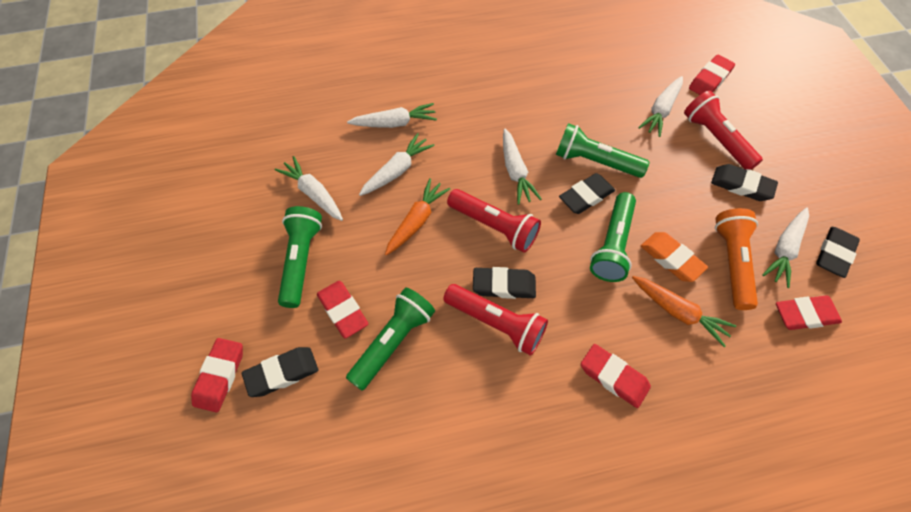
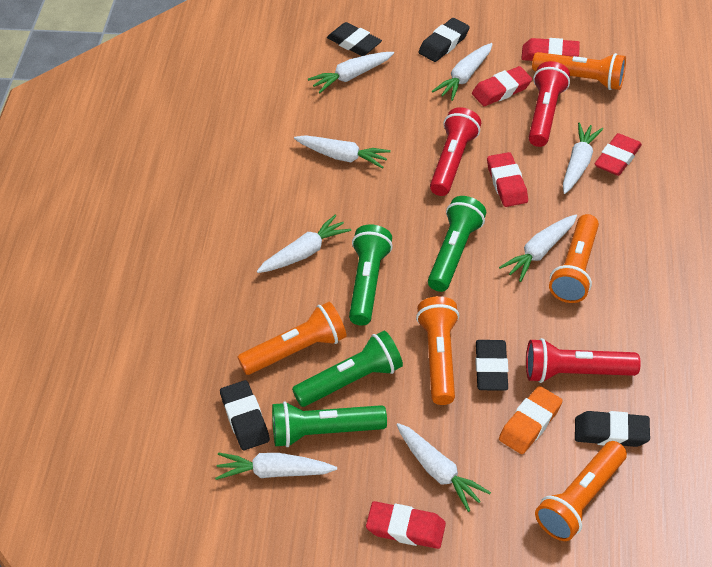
orange carrot: [385,178,450,256] [632,276,736,347] = 2 -> none = 0
orange flashlight: [715,208,758,310] = 1 -> [238,302,347,375] [416,296,459,405] [532,52,626,90] [535,441,627,541] [549,214,599,303] = 5
white carrot: [275,156,343,221] [347,103,437,128] [359,133,434,196] [503,128,541,205] [638,76,683,137] [762,207,809,288] = 6 -> [215,452,337,480] [257,215,351,273] [294,135,391,169] [308,52,394,93] [396,423,491,512] [432,43,493,101] [499,215,577,282] [563,123,603,194] = 8

